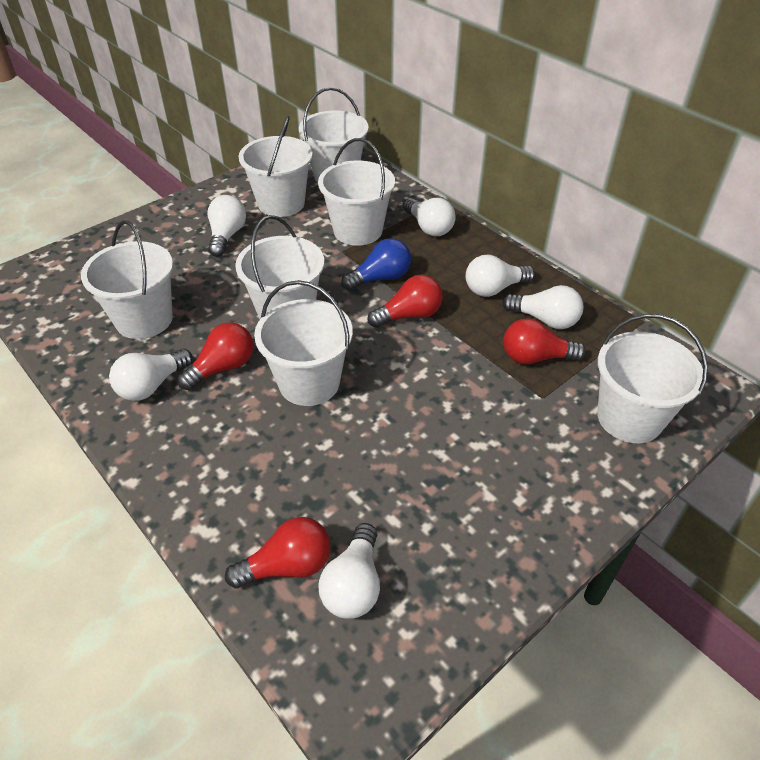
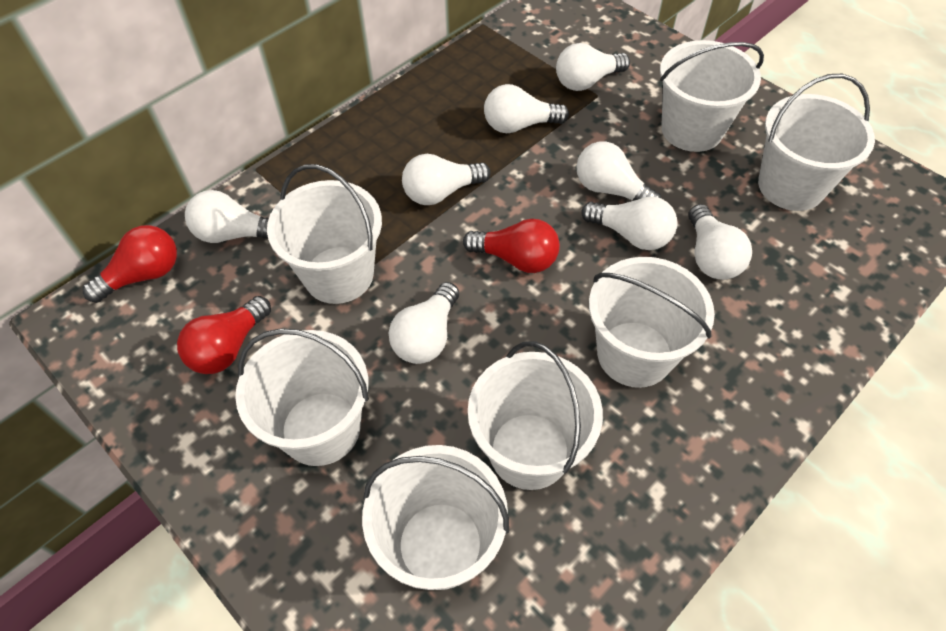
blue light bulb: [341,238,411,290] = 1 -> none = 0
red light bulb: [178,322,253,390] [225,517,330,589] [367,275,443,328] [503,318,586,364] = 4 -> [83,225,177,303] [177,296,271,374] [463,219,560,273] = 3
white light bulb: [109,349,193,401] [208,195,246,257] [318,523,380,619] [403,198,456,236] [466,255,535,297] [502,285,584,329] = 6 -> [185,190,269,243] [389,282,459,364] [402,154,491,205] [484,84,569,133] [556,43,630,91] [577,141,661,201] [581,197,678,250] [688,204,752,280] = 8

